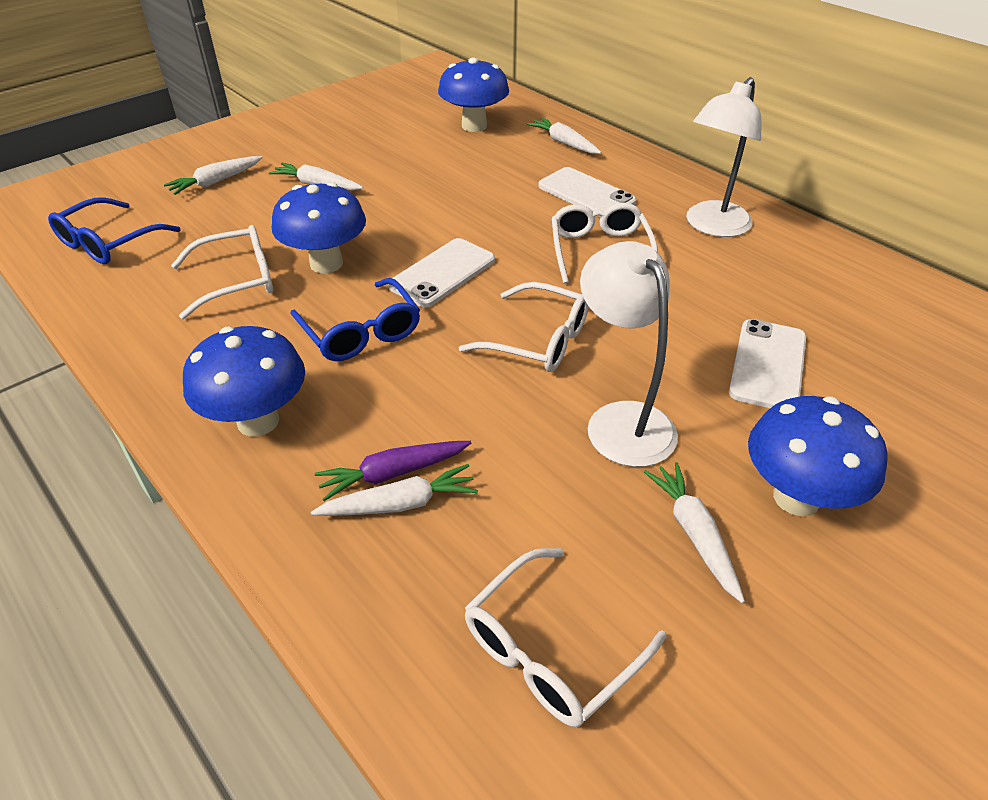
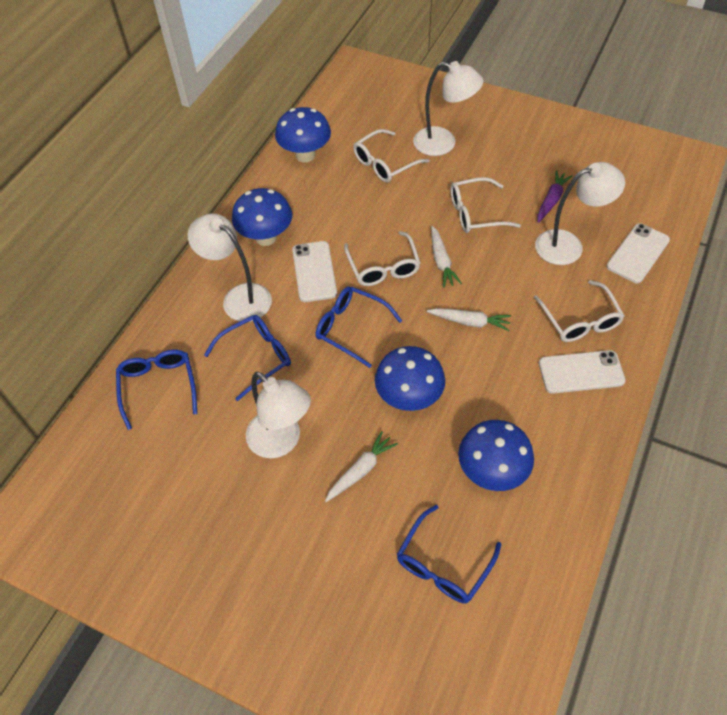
blue glasses: [48,197,180,264] [290,278,420,361] = 2 -> [116,350,197,430] [204,315,291,401] [315,287,402,368] [397,505,501,604] = 4
white carrot: [164,156,263,195] [269,163,363,191] [311,464,478,516] [527,117,602,154] [644,462,745,603] = 5 -> [325,431,398,502] [427,308,511,331] [431,226,462,287] = 3
white lamp: [580,241,678,467] [686,77,762,237] = 2 -> [188,213,272,322] [246,372,311,458] [413,61,483,156] [535,162,625,265] = 4

